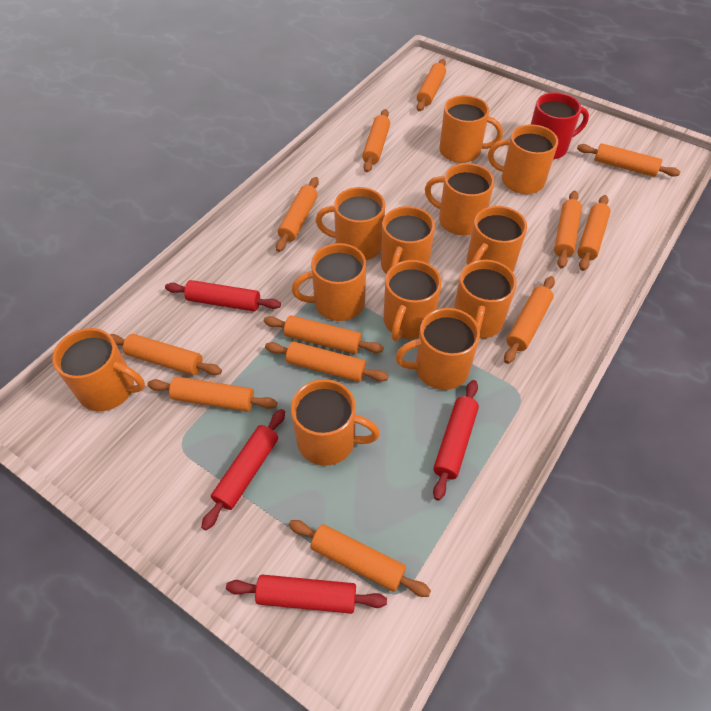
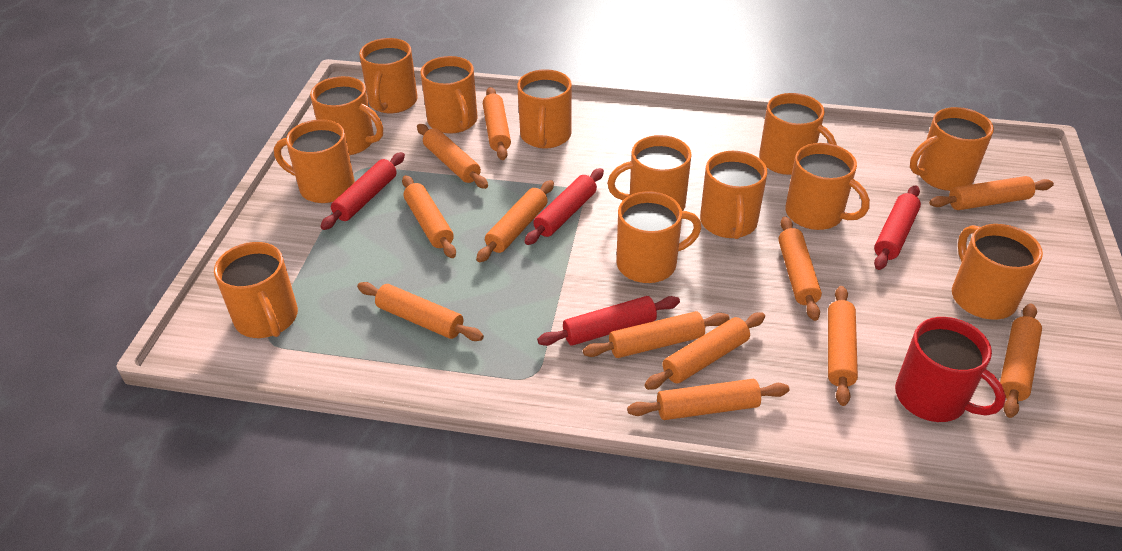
orange mug: [52,328,145,411] [291,379,380,466] [292,243,366,321] [315,187,385,260] [381,206,435,274] [383,260,442,341] [395,308,480,390] [425,163,494,235] [439,95,503,163] [454,260,517,339] [467,206,527,272] [488,124,558,194] = 12 -> [214,242,298,338] [274,119,355,203] [310,76,383,155] [359,38,418,113] [421,56,478,134] [517,69,572,149] [607,135,692,211] [616,191,702,283] [700,151,767,239] [759,93,837,175] [785,143,870,230] [910,107,994,191] [952,224,1043,320] = 13

